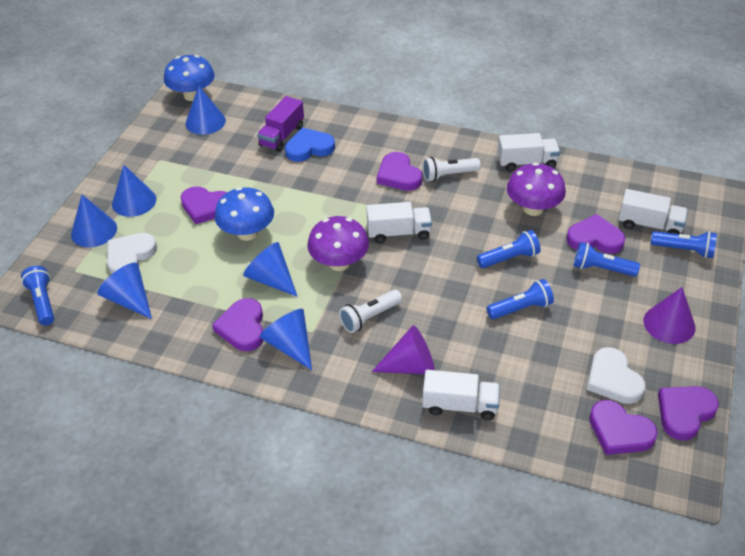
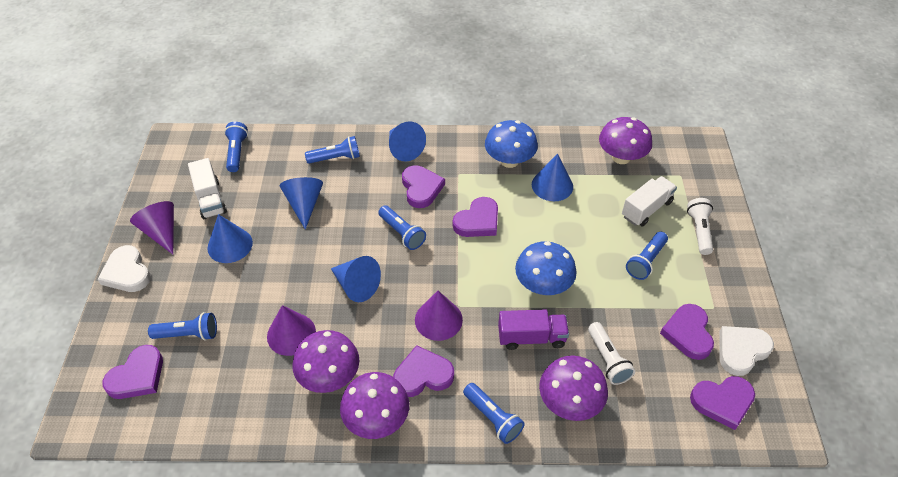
blue cone: [71,195,117,247] [98,263,152,319] [112,165,156,217] [185,86,226,135] [243,242,298,297] [260,309,312,370] = 6 -> [208,214,253,263] [280,177,323,230] [331,256,381,302] [389,121,426,161] [532,154,573,201] = 5
blue flashlight: [21,266,54,326] [477,230,541,268] [487,279,554,320] [574,242,640,277] [651,231,717,258] = 5 -> [148,312,217,341] [224,122,248,172] [305,136,360,164] [378,205,426,250] [463,383,524,444] [626,232,668,280] = 6
blue heart: [285,127,335,162] = 1 -> none = 0
purple cone: [372,325,435,374] [643,287,695,344] = 2 -> [130,201,174,254] [267,305,316,356] [415,291,463,341] = 3
purple mushroom: [307,216,369,271] [507,162,566,216] = 2 -> [292,330,359,393] [340,372,409,439] [539,356,608,421] [599,117,652,164] = 4
white truck: [367,202,432,243] [422,370,500,420] [497,133,560,171] [619,189,688,234] = 4 -> [188,158,227,219] [622,176,677,227] = 2

